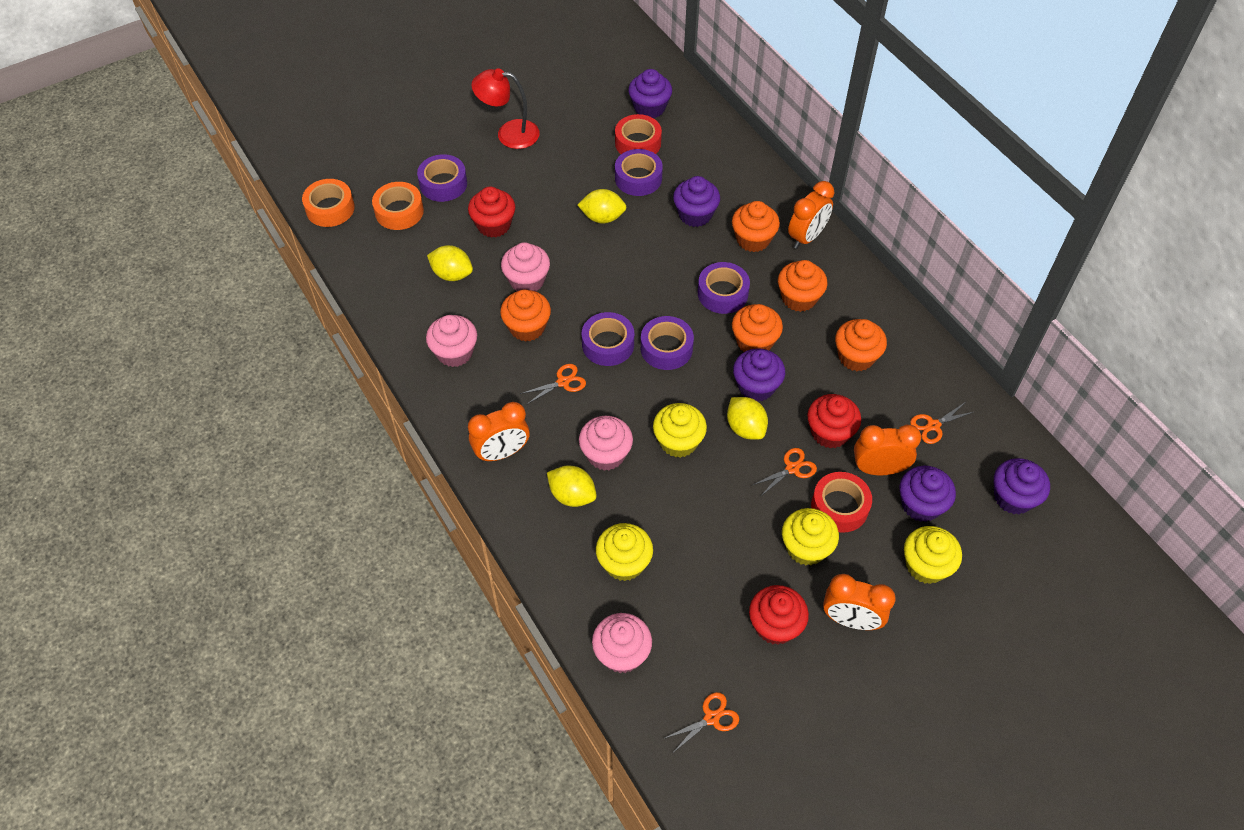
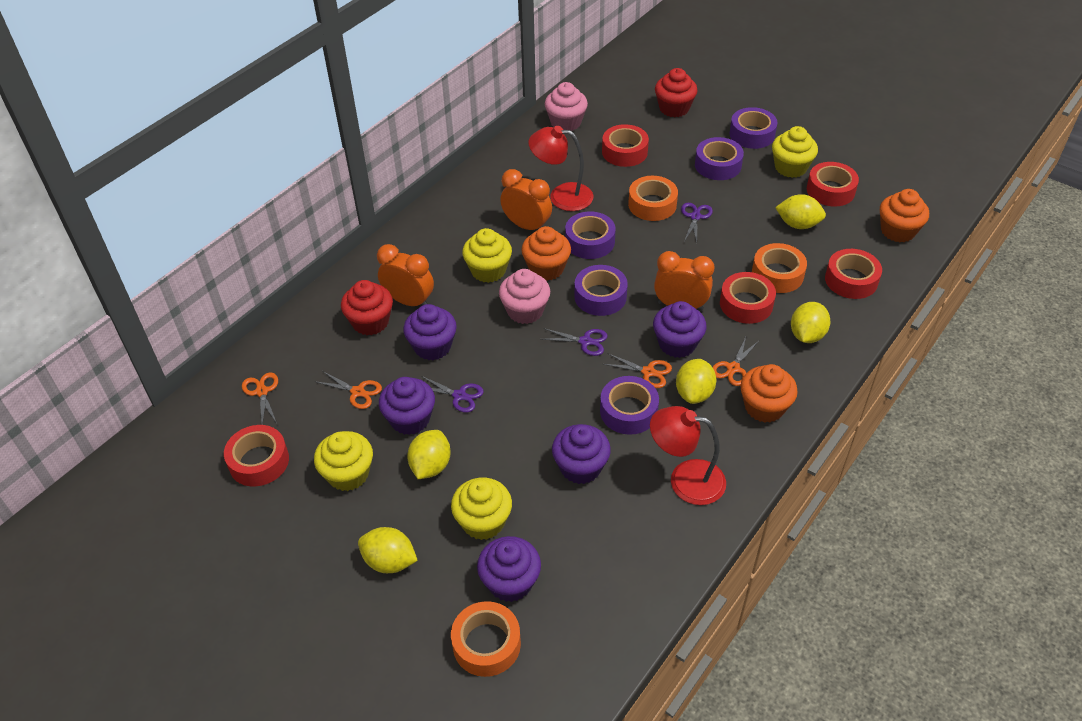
orange clock: [468,402,530,462] [788,181,834,249] [823,574,896,630] [854,424,921,475] = 4 -> [377,244,434,306] [500,169,552,230] [654,251,714,311] = 3
orange cupcake: [500,289,551,342] [732,201,780,252] [732,304,783,352] [778,260,827,312] [835,319,887,371] = 5 -> [521,226,571,281] [740,364,798,423] [880,189,929,242] = 3
orange tape: [302,179,355,227] [372,182,424,230] = 2 -> [451,601,521,677] [628,176,678,221] [752,243,807,293] = 3
pink cupcake: [426,315,477,367] [501,242,550,291] [579,416,633,471] [592,613,652,673] = 4 -> [499,269,550,324] [545,82,588,131] = 2
purple scissors: none = 0 -> [422,376,484,413] [540,328,608,356] [681,203,713,243] = 3
red cupcake: [468,187,515,238] [749,585,809,645] [807,394,861,449] = 3 -> [341,280,393,335] [655,68,698,117] = 2
red lamp: [471,68,540,149] = 1 -> [528,126,594,211] [650,406,726,505] = 2
red tape: [615,114,662,154] [811,472,872,533] = 2 -> [224,425,289,486] [602,124,649,167] [720,272,776,324] [807,162,859,206] [825,249,882,299] = 5
yellow lemon: [427,245,473,281] [547,465,597,507] [578,189,627,224] [727,397,768,440] = 4 -> [358,527,418,573] [407,430,451,479] [676,359,716,404] [775,194,826,229] [791,302,830,343] = 5

